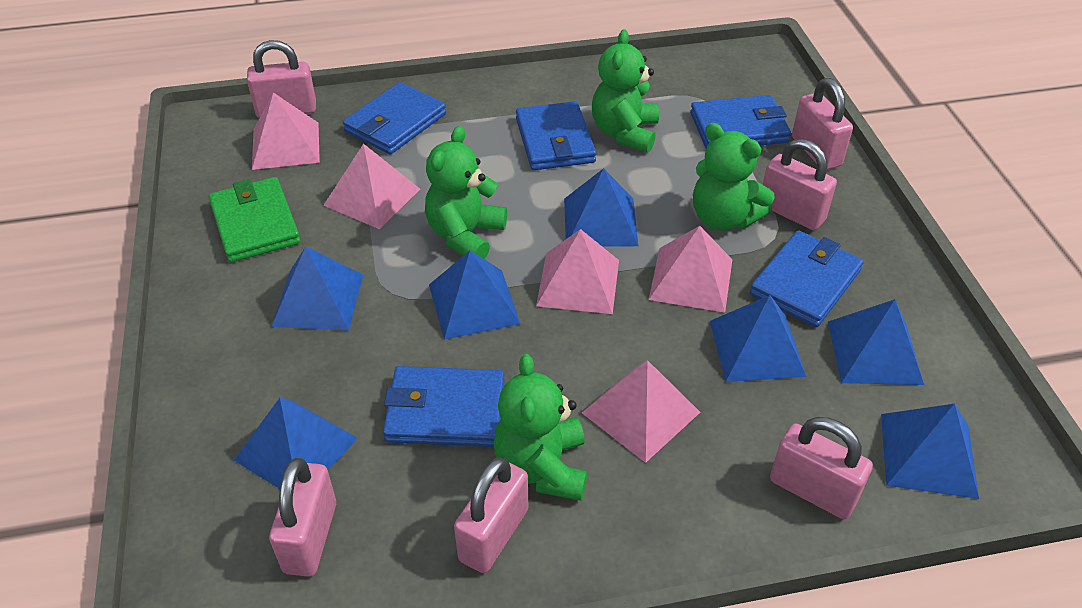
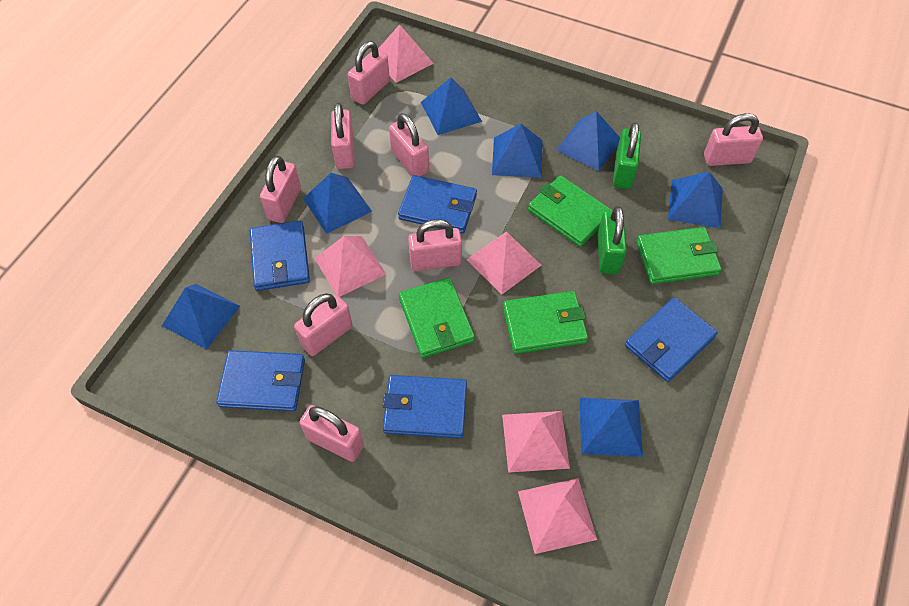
green padlock: none = 0 -> [597,206,627,274] [613,122,641,189] = 2
green teddy bear: [425,126,507,259] [493,354,587,501] [592,29,659,152] [693,123,775,231] = 4 -> none = 0
green wallet: [209,177,300,262] = 1 -> [399,278,475,358] [503,291,588,354] [528,175,613,247] [637,227,722,284] = 4
pink padlock: [247,40,316,118] [269,458,336,577] [454,457,528,573] [763,139,837,230] [770,417,873,519] [792,78,853,170] = 6 -> [260,156,301,223] [294,293,352,356] [300,405,364,462] [331,103,355,169] [348,41,390,105] [389,113,429,176] [408,219,462,271] [704,113,763,166] = 8

